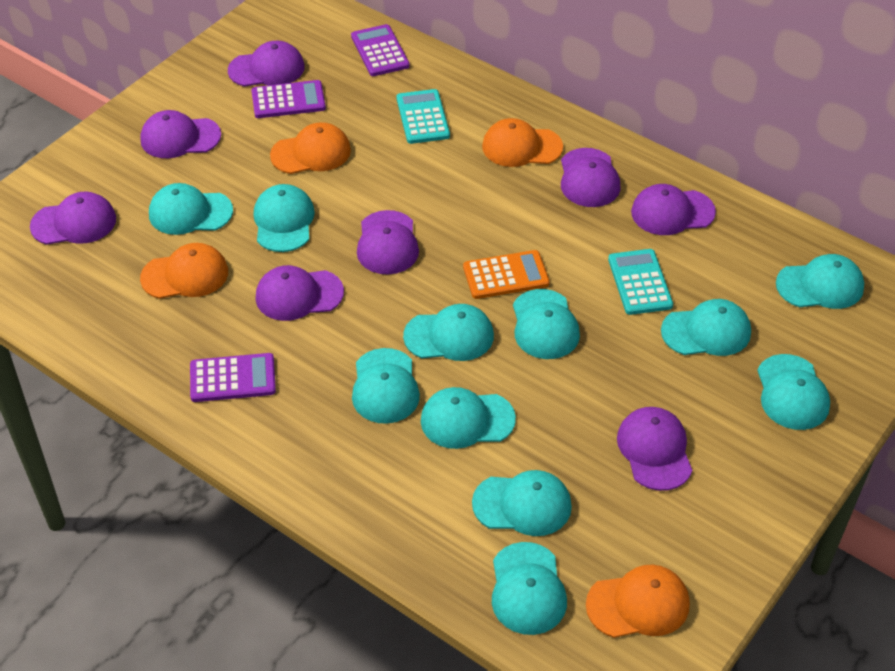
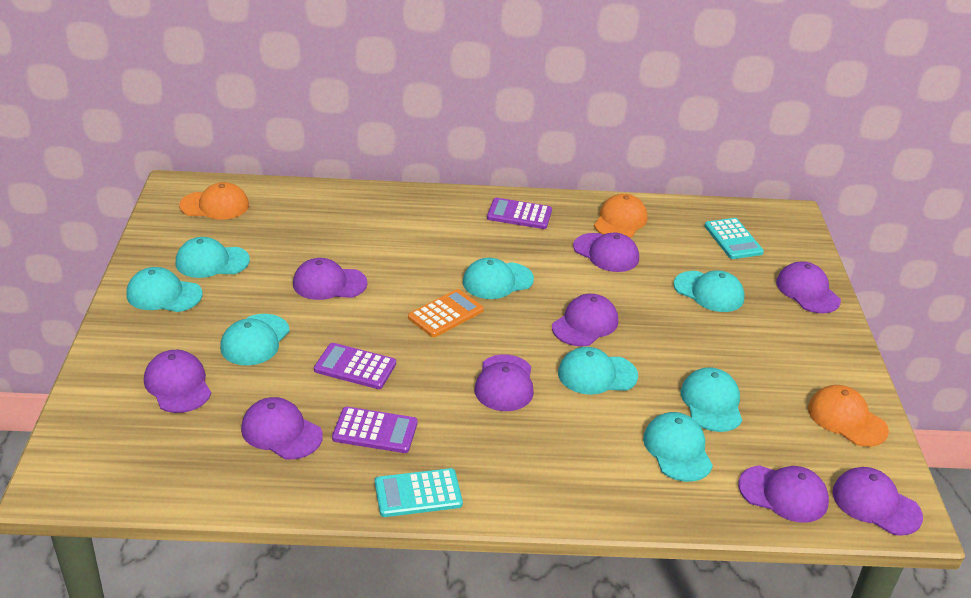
orange cap: [140,243,228,299] [270,122,351,174] [482,118,563,167] [586,565,690,638] = 4 -> [179,182,249,220] [594,194,647,238] [808,385,889,447] = 3
purple cap: [30,192,116,245] [140,110,221,158] [228,41,305,87] [256,265,344,321] [357,210,419,275] [561,148,620,207] [617,407,692,491] [631,184,716,235] = 8 -> [144,350,211,413] [241,397,323,460] [293,258,367,300] [474,354,534,411] [552,294,618,346] [573,232,639,272] [738,465,829,523] [776,262,841,313] [832,467,923,536] = 9
turquoise cap: [149,183,233,235] [254,184,315,252] [352,348,420,424] [403,304,494,361] [421,387,516,449] [472,470,572,536] [492,542,567,635] [513,289,580,359] [661,299,751,356] [757,354,830,430] [776,254,864,309] = 11 -> [126,267,203,312] [176,237,250,278] [220,314,290,365] [463,258,534,299] [558,347,638,395] [643,412,713,482] [674,271,744,312] [681,367,742,432] = 8

